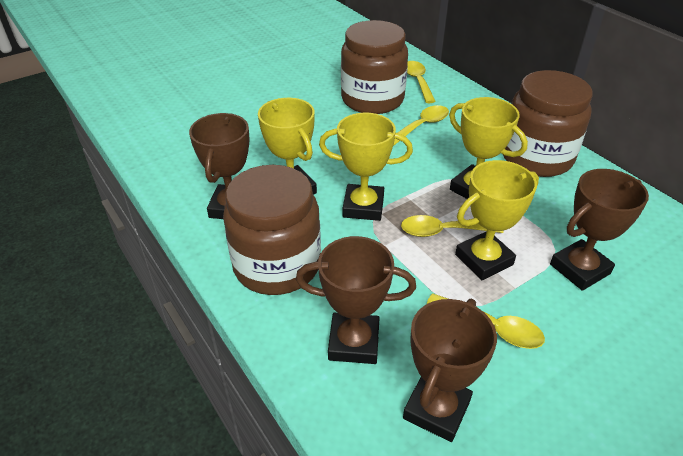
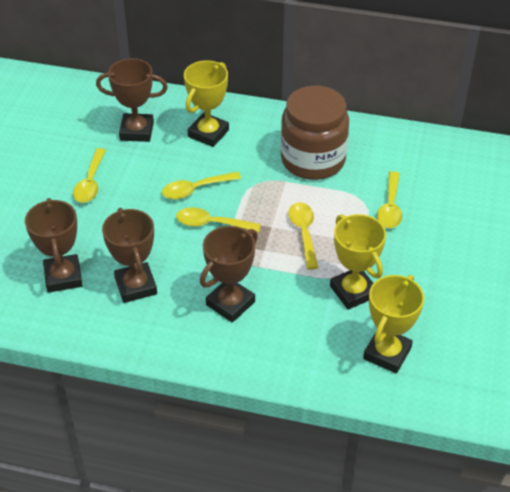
brown jar: [223,165,321,295] [341,20,408,114] [503,70,593,177] = 3 -> [281,86,349,180] = 1
yellow spoon: [393,105,449,146] [401,215,503,237] [407,61,436,103] [427,293,545,349] = 4 -> [73,148,106,203] [162,171,241,199] [176,207,261,232] [288,202,318,270] [377,171,402,228] = 5
yellow trophy: [258,98,317,195] [319,113,413,221] [449,97,528,199] [455,160,539,280] = 4 -> [184,60,229,147] [330,214,386,310] [363,275,424,373] = 3

